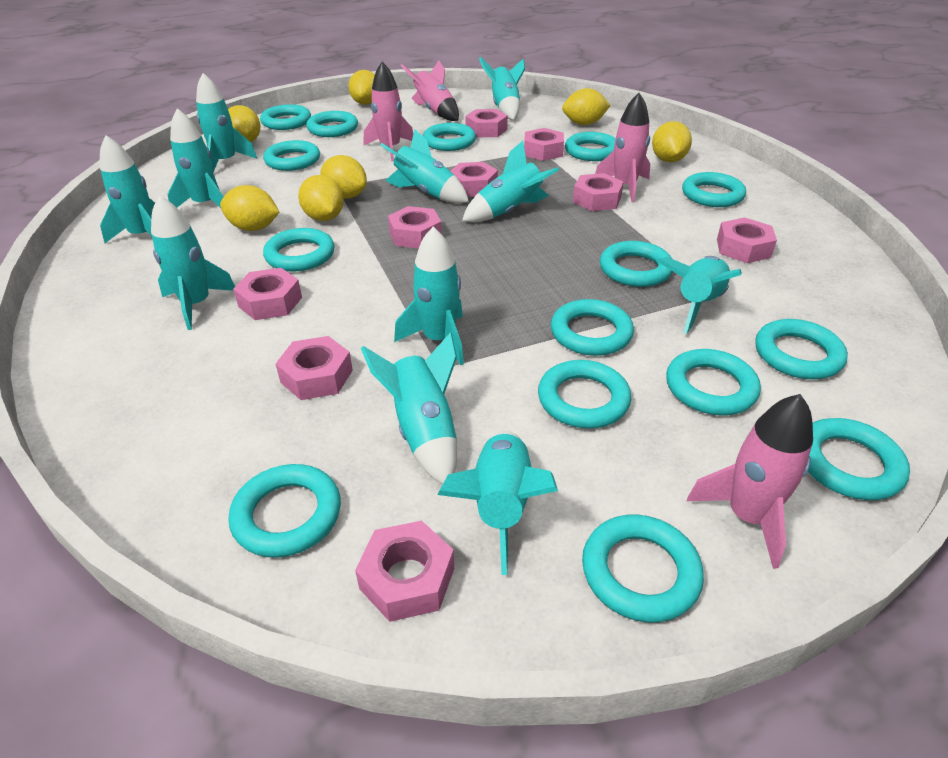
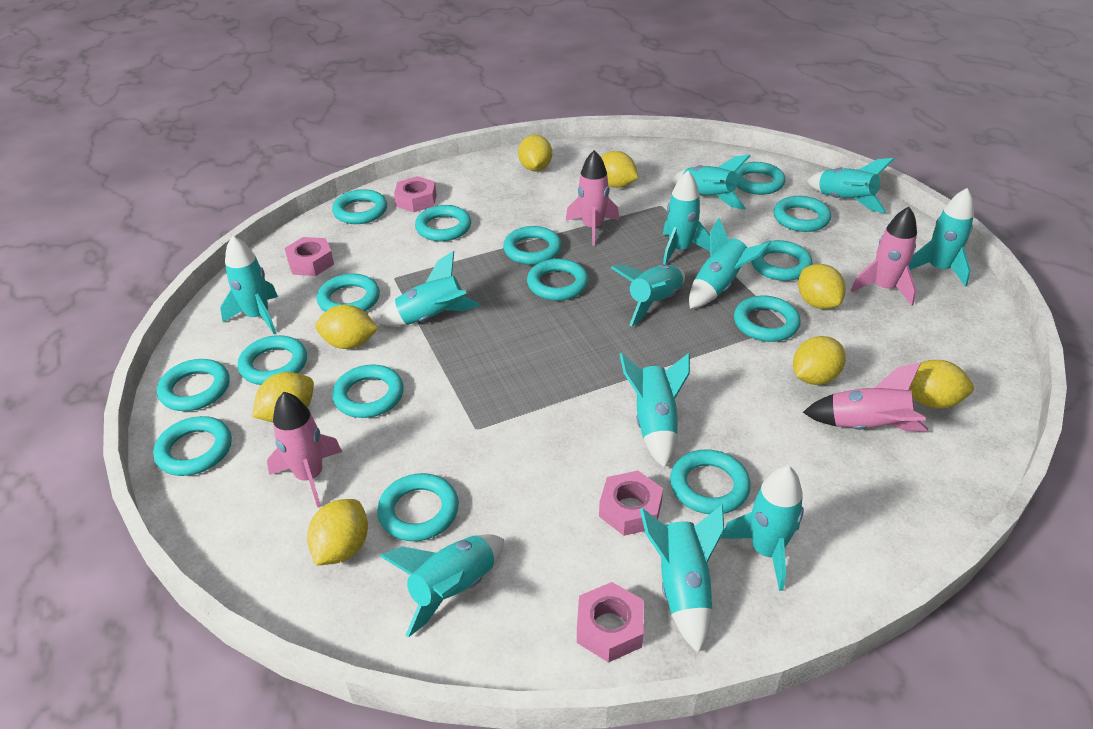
pink nut: [233,268,302,320] [276,336,353,400] [355,521,454,622] [388,206,442,249] [450,162,498,197] [465,109,508,137] [524,128,564,161] [573,173,624,211] [717,217,777,263] = 9 -> [285,237,334,276] [394,176,437,212] [577,582,644,663] [599,471,663,536] = 4
turquoise rocket: [100,135,155,243] [151,195,235,330] [167,108,224,208] [196,73,257,173] [361,332,457,484] [380,130,469,203] [394,227,464,365] [437,431,558,575] [462,141,559,222] [479,57,525,120] [657,256,742,334] = 11 -> [220,236,278,334] [377,251,480,326] [380,534,504,638] [611,264,685,326] [619,353,690,468] [640,505,724,653] [663,171,710,264] [672,155,750,210] [689,218,770,309] [721,465,804,591] [807,158,894,213] [909,188,974,287] = 12
yellow lemon: [220,185,279,231] [228,105,261,142] [298,175,344,221] [320,155,367,199] [348,70,375,105] [562,88,611,125] [652,121,692,162] = 7 -> [252,372,314,422] [307,499,368,565] [315,305,379,349] [518,134,552,171] [600,151,638,188] [793,336,846,385] [798,264,846,309] [909,360,974,409] = 8

